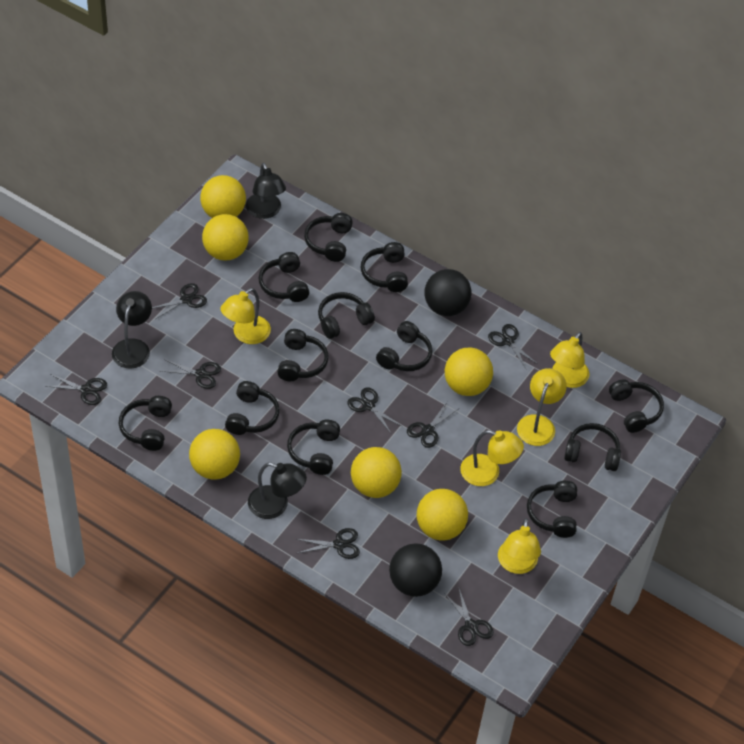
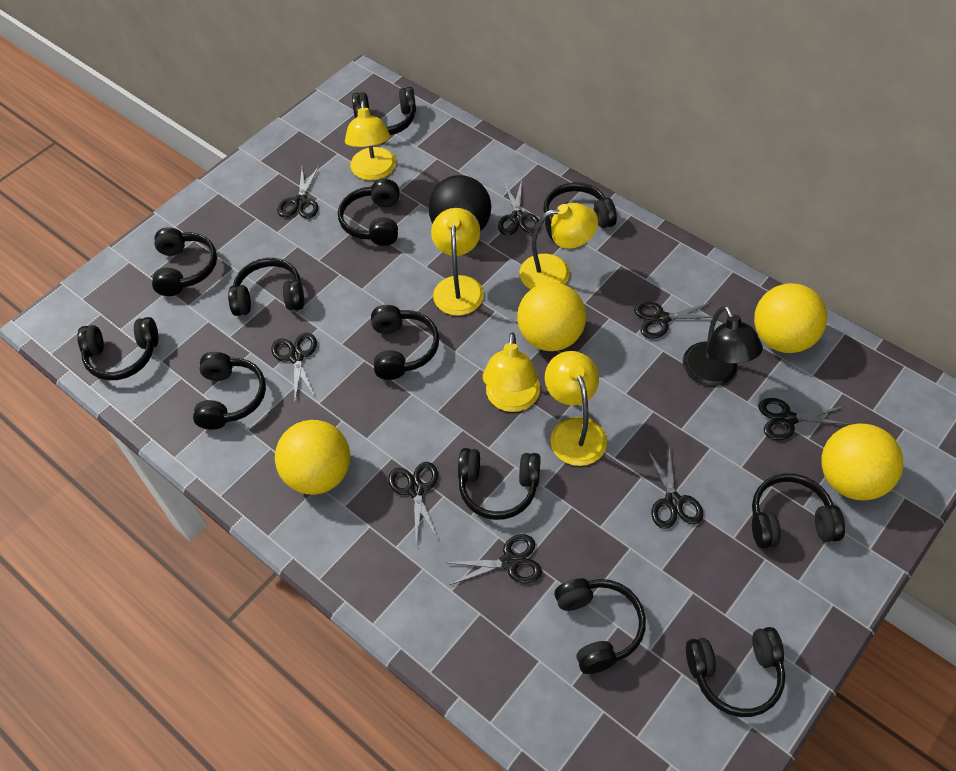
black ball: [389,543,442,597] [424,269,471,316] = 2 -> [428,175,491,231] = 1
black lamp: [112,291,152,369] [246,163,286,219] [248,462,307,519] = 3 -> [683,305,763,386] = 1
yellow ball: [189,429,240,480] [200,175,246,218] [202,214,249,261] [351,447,402,498] [417,489,468,540] [445,348,493,396] = 6 -> [275,420,350,495] [517,282,586,351] [754,283,827,353] [821,424,903,501] = 4

